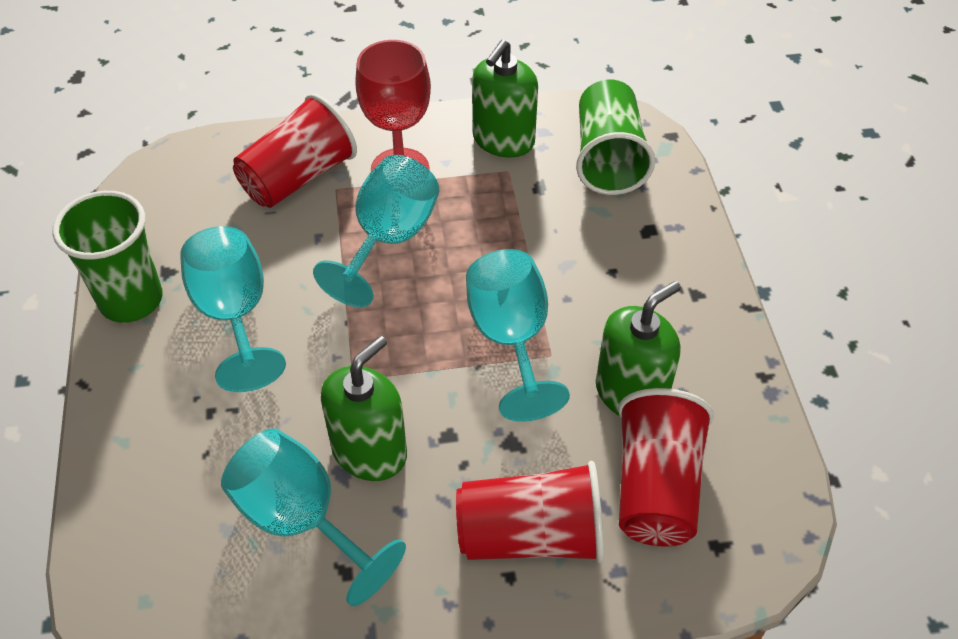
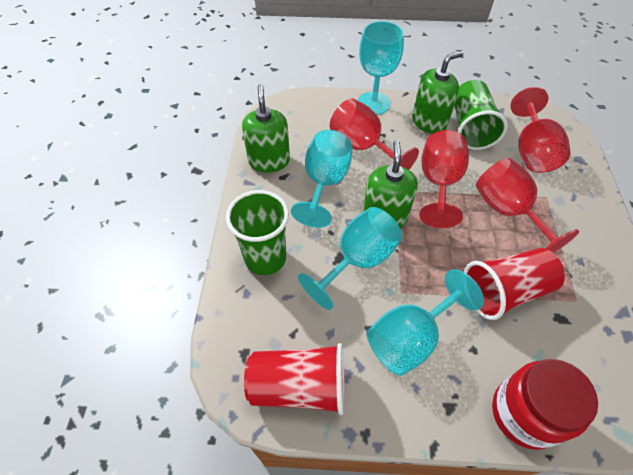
red cup: [233,93,357,208] [456,461,604,563] [618,388,714,547] = 3 -> [244,343,344,415] [464,248,565,320] = 2
red goblet: [355,40,431,172] = 1 -> [330,98,419,170] [419,130,469,228] [476,158,579,253] [510,87,570,173] = 4
red jar: none = 0 -> [492,359,598,450] = 1

